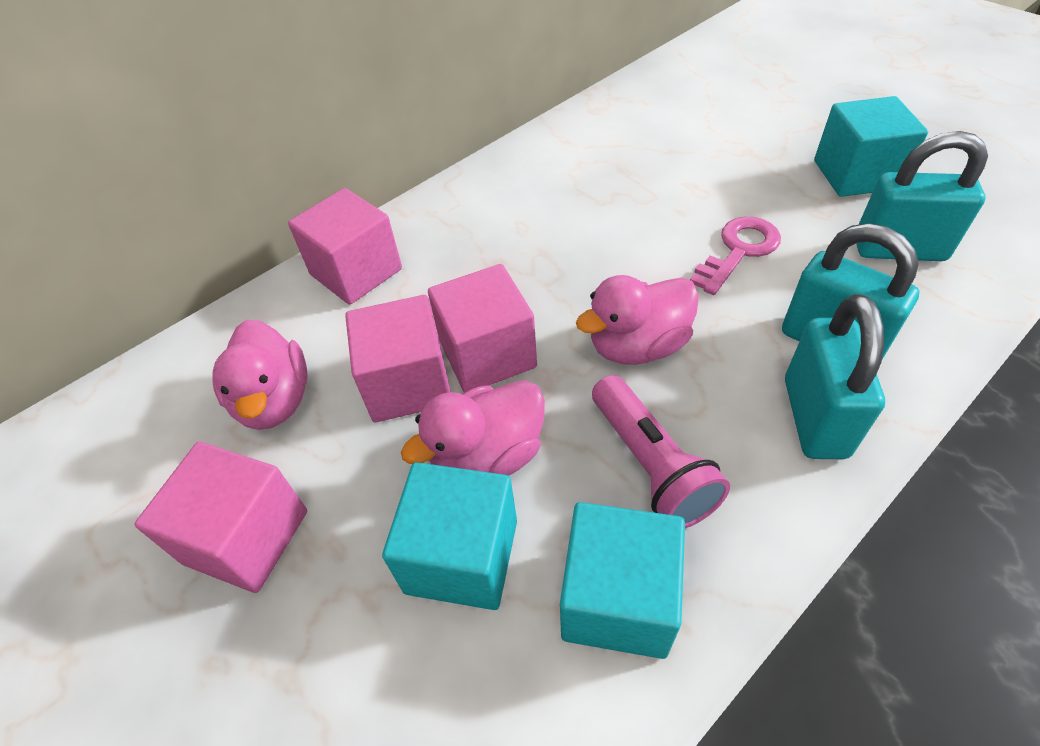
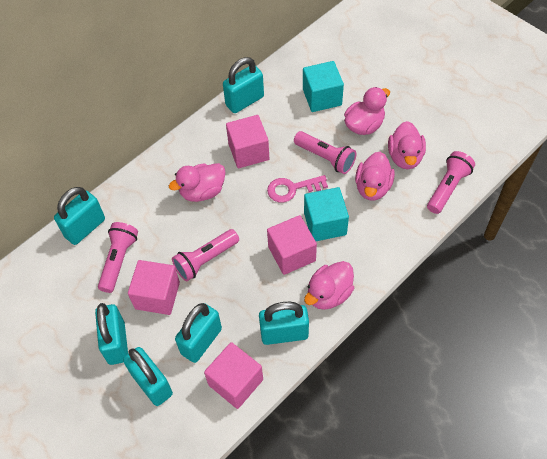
pink duck: [212,320,308,430] [401,380,545,476] [576,275,699,365] = 3 -> [169,163,225,202] [304,261,354,310] [344,87,390,135] [355,152,395,200] [388,121,426,170] = 5
pink flashlight: [592,375,730,528] = 1 -> [98,222,138,293] [172,229,239,282] [294,131,356,174] [427,151,475,214] = 4
turquoise cube: [382,462,517,610] [560,502,685,659] [814,96,928,197] = 3 -> [303,61,344,112] [304,187,349,241] = 2
turquoise padlock: [782,223,919,359] [785,294,885,459] [856,131,988,261] = 3 -> [54,187,105,245] [95,303,128,365] [123,347,173,406] [175,303,222,363] [223,57,264,113] [259,302,309,345] = 6

